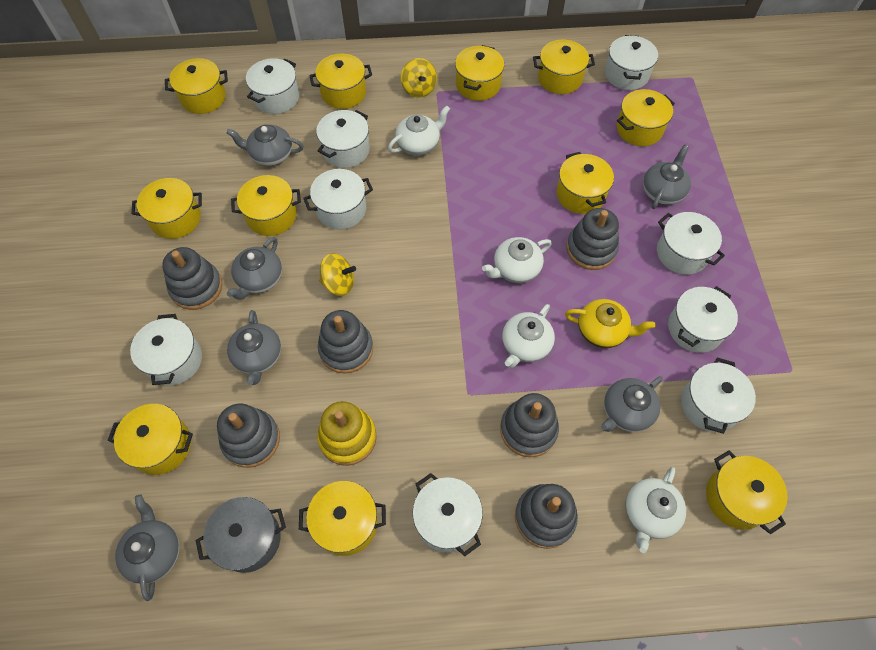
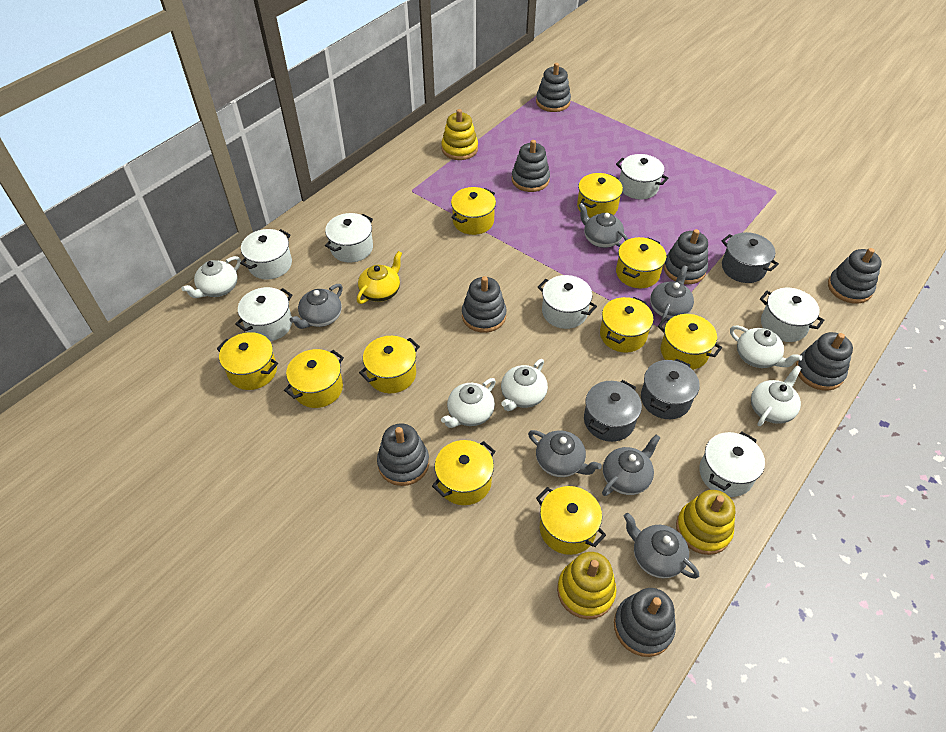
grey pot: [195,497,286,573] = 1 -> [584,380,642,442] [641,359,700,419] [722,232,779,283] = 3
grey stacking toy: [162,247,222,310] [217,403,280,468] [318,310,373,374] [500,393,559,457] [515,484,578,549] [566,208,619,270] = 6 -> [377,423,429,486] [462,276,507,333] [512,140,550,192] [536,63,571,112] [614,588,676,657] [663,229,708,284] [796,332,853,391] [828,248,882,304] = 8
white pot: [130,314,202,386] [246,58,299,114] [303,169,373,229] [316,110,370,168] [412,473,483,556] [605,35,658,90] [657,212,725,275] [668,286,738,353] [681,357,756,434] = 9 -> [235,287,292,341] [240,229,292,280] [325,213,373,262] [538,275,597,329] [616,154,668,199] [699,432,765,497] [760,288,824,342] = 7
white teapot: [388,105,450,156] [482,237,552,283] [502,304,555,368] [625,467,686,553] = 4 -> [182,256,241,298] [441,378,496,428] [501,359,548,411] [730,325,802,368] [751,365,801,426] = 5
yellow pot: [108,404,193,475] [132,178,202,239] [165,58,228,114] [231,175,301,236] [299,481,386,556] [309,54,372,109] [455,45,504,101] [533,39,595,94] [556,152,614,214] [617,89,675,146] [706,450,787,534] = 11 -> [217,332,278,390] [284,349,344,408] [359,336,420,393] [432,440,495,505] [451,187,496,235] [536,486,606,555] [577,173,623,218] [600,297,653,353] [616,237,667,288] [658,314,722,370] = 10
yellow spinning top: [319,253,356,296] [401,58,437,98] = 2 -> none = 0
yellow stacking toy: [317,401,377,466] = 1 -> [441,109,478,160] [557,552,617,619] [676,490,735,555] = 3

